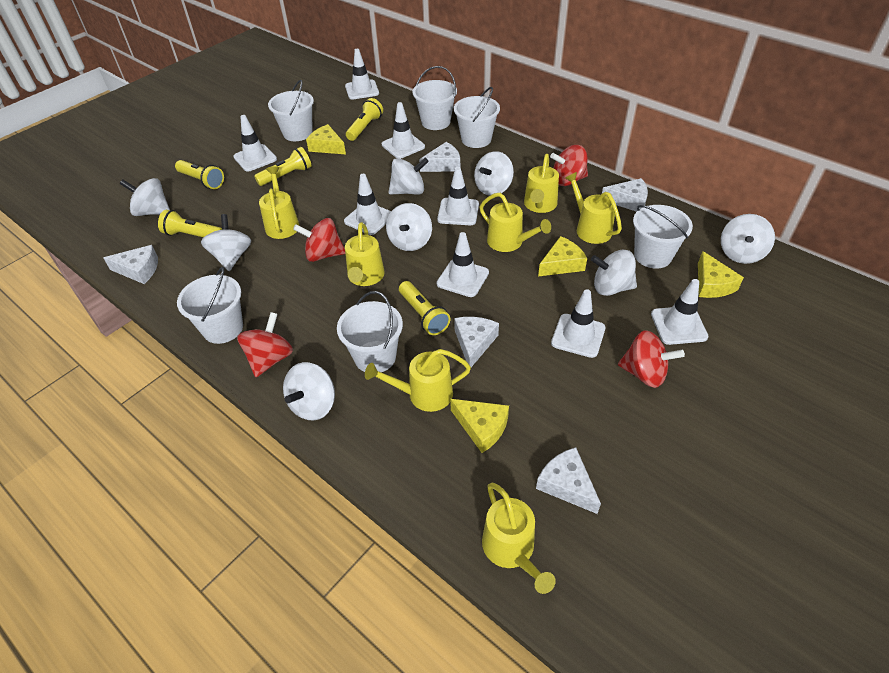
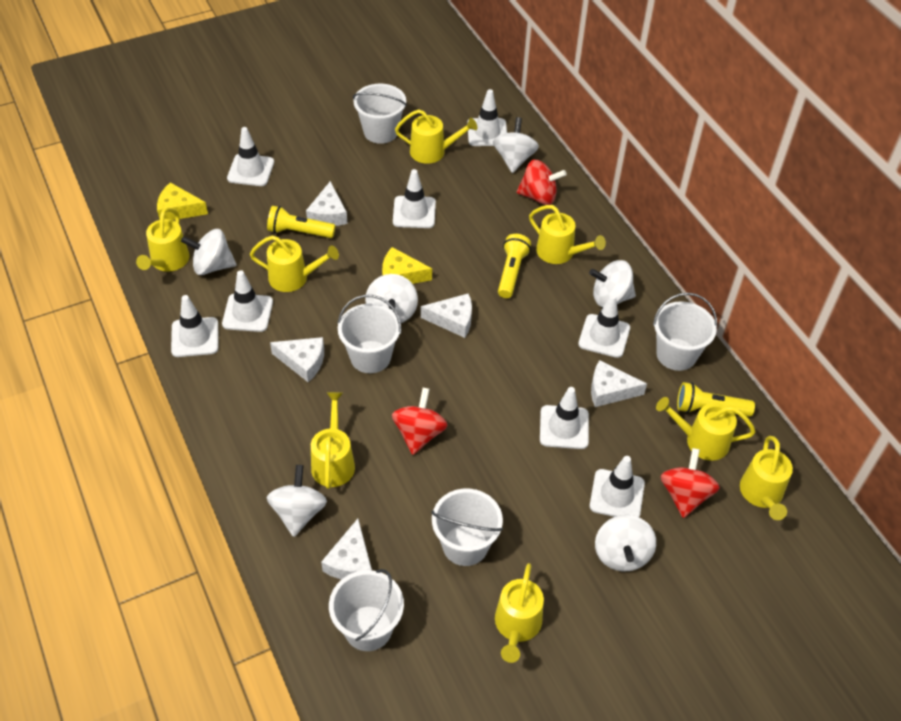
red spinning top: [237,312,293,377] [293,218,345,262] [550,145,588,186] [618,330,685,388] = 4 -> [392,388,448,455] [517,160,567,205] [661,448,720,518] = 3
white bucket: [177,267,243,344] [268,79,314,141] [337,291,403,372] [412,66,457,130] [454,87,500,148] [633,205,693,269] = 6 -> [329,569,404,651] [337,295,401,373] [353,84,407,144] [431,489,503,566] [653,293,717,371] = 5
white spinning top: [120,178,170,216] [201,214,251,271] [283,362,335,421] [386,203,432,251] [388,158,429,195] [474,151,514,196] [591,250,637,296] [721,214,775,264] = 8 -> [181,229,237,275] [267,465,327,537] [365,274,418,323] [493,117,539,173] [589,260,636,307] [595,515,656,572] = 6
yellow cheese: [306,124,346,154] [450,399,509,453] [538,236,587,276] [698,251,744,298] = 4 -> [157,182,208,220] [382,247,432,284] = 2
yellow flashlight: [158,210,222,237] [175,160,224,189] [254,147,312,186] [346,98,383,141] [399,281,450,335] = 5 -> [267,206,336,238] [498,234,531,298] [677,382,755,417] = 3
yellow watering can: [259,166,300,239] [345,222,385,286] [365,349,471,412] [480,193,551,252] [482,482,556,594] [524,154,559,213] [565,172,622,244] = 7 -> [136,208,190,272] [250,235,339,292] [311,392,355,489] [395,109,477,164] [495,563,544,663] [529,205,606,264] [656,397,756,461] [740,436,793,520] = 8

